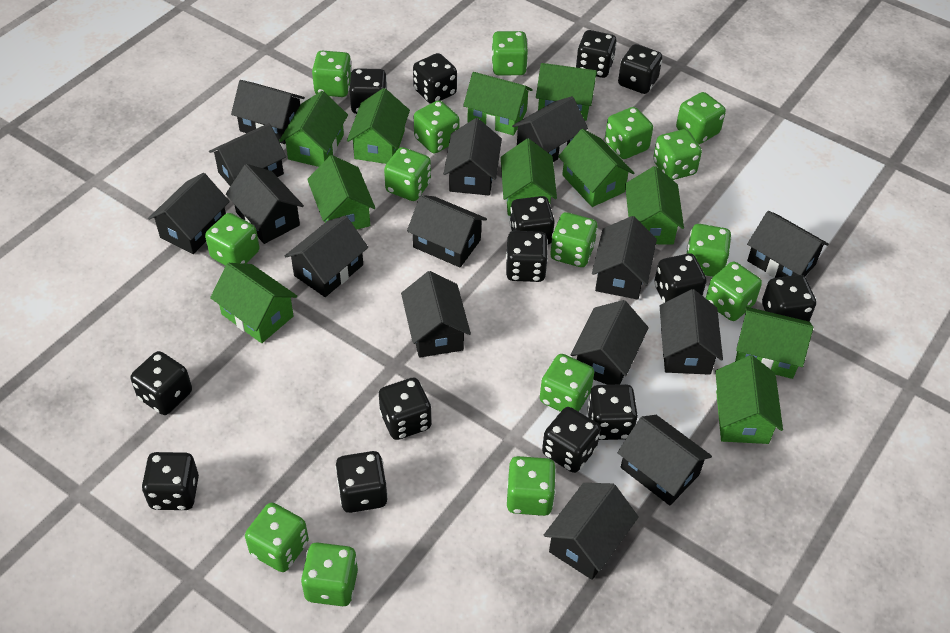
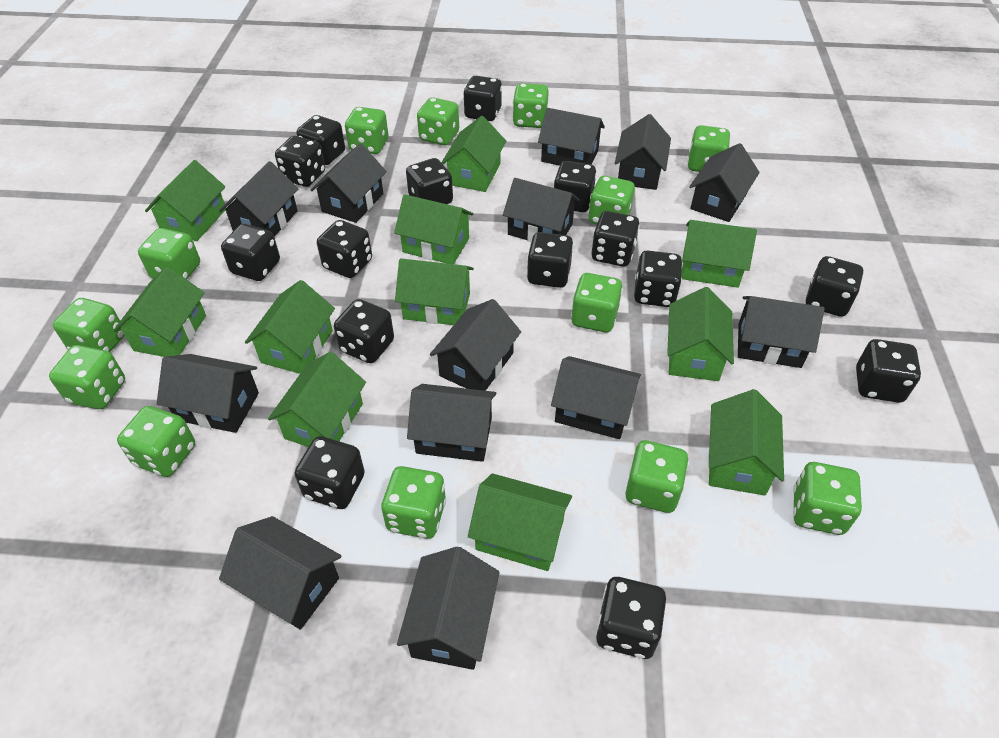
black dice: [130,351,192,415] [142,452,199,510] [335,451,388,513] [349,68,387,114] [379,378,432,440] [413,53,457,104] [506,231,548,282] [509,196,555,244] [542,407,601,473] [576,30,617,78] [587,384,638,440] [618,44,662,94] [654,254,707,303] [762,275,816,321] = 14 -> [221,224,280,281] [275,136,325,187] [295,436,365,509] [297,115,345,165] [317,220,372,278] [334,299,394,363] [406,158,453,204] [463,76,502,121] [527,232,574,288] [554,161,597,212] [592,211,640,267] [596,577,666,659] [634,251,683,307] [806,256,863,317] [856,339,921,403] = 15
black house: [148,173,230,254] [209,123,286,186] [226,164,304,244] [231,80,305,144] [285,216,368,297] [401,271,471,358] [407,195,487,267] [444,118,502,195] [512,96,588,162] [544,483,639,580] [570,300,649,385] [592,216,657,300] [617,415,712,506] [660,289,723,375] [747,211,829,278] = 15 -> [157,354,259,433] [219,161,299,237] [219,516,341,630] [311,144,387,223] [397,546,500,670] [407,384,496,462] [430,299,521,391] [503,178,580,242] [538,108,605,166] [551,356,641,439] [615,114,671,190] [689,143,760,222] [738,296,825,368] = 13
green dice: [205,213,260,266] [245,503,309,572] [301,542,358,606] [312,51,352,97] [384,147,431,201] [414,100,460,153] [491,31,528,75] [507,456,556,516] [540,354,594,412] [551,212,598,267] [605,107,653,159] [653,129,702,180] [676,92,726,144] [687,224,732,277] [706,262,762,321] = 15 -> [49,345,125,409] [53,298,125,352] [117,406,195,477] [138,228,200,279] [345,107,388,154] [381,466,446,539] [417,97,459,145] [513,83,549,128] [571,273,623,332] [588,176,635,224] [625,440,689,513] [687,125,730,172] [793,462,862,535] = 13

